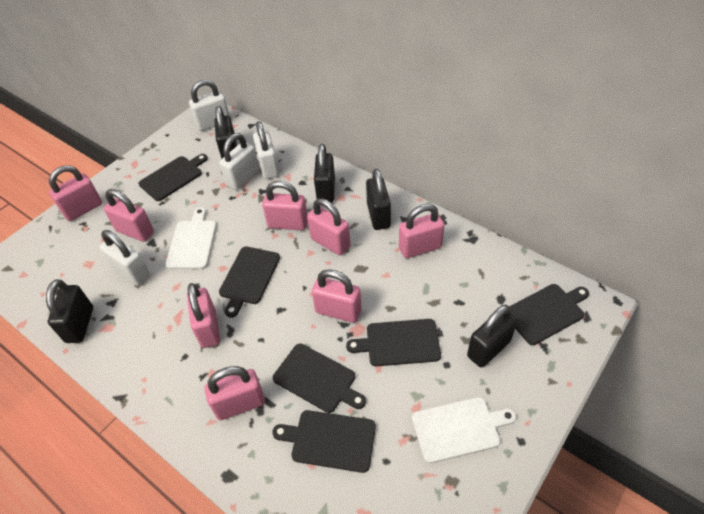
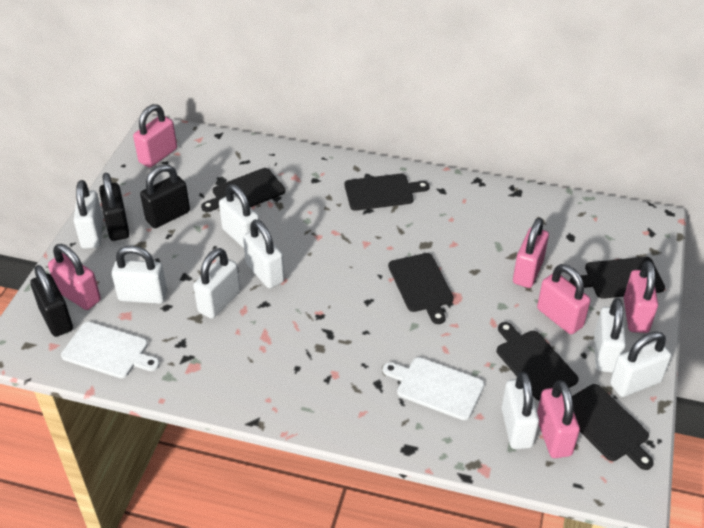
black padlock: [46,280,93,343] [215,106,237,159] [314,144,335,203] [366,169,391,230] [467,305,517,368] = 5 -> [30,265,73,337] [99,173,129,241] [140,164,190,228] = 3
pink padlock: [49,165,102,221] [104,189,154,242] [187,283,221,348] [204,366,265,420] [262,181,308,230] [307,198,350,255] [312,269,362,323] [399,204,445,258] = 8 -> [48,244,101,310] [133,104,177,168] [513,218,549,288] [537,264,591,334] [537,380,580,458] [624,260,658,333] = 6
white padlock: [100,230,150,286] [189,80,230,131] [219,133,259,190] [253,121,279,179] = 4 -> [74,180,103,249] [112,245,167,304] [193,248,240,319] [219,184,259,248] [243,220,285,288] [502,372,539,449] [594,298,626,373] [610,331,671,397] = 8

